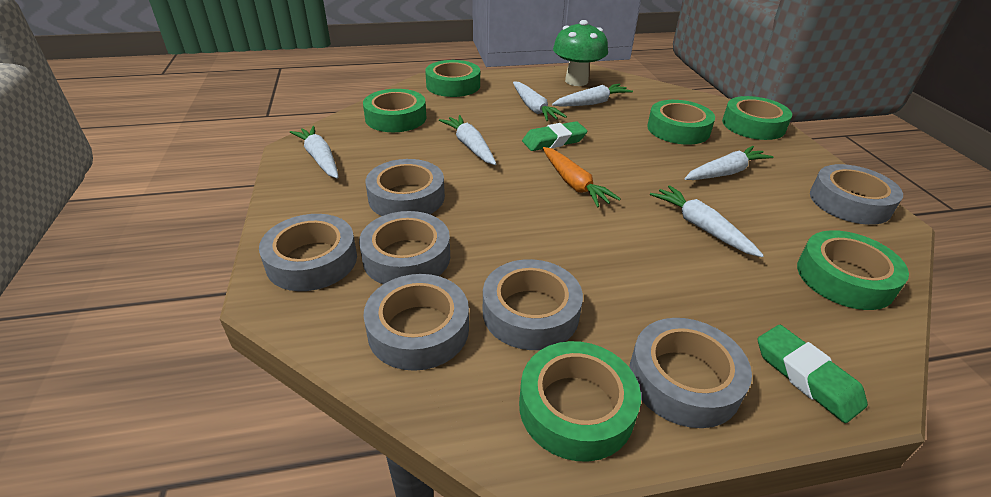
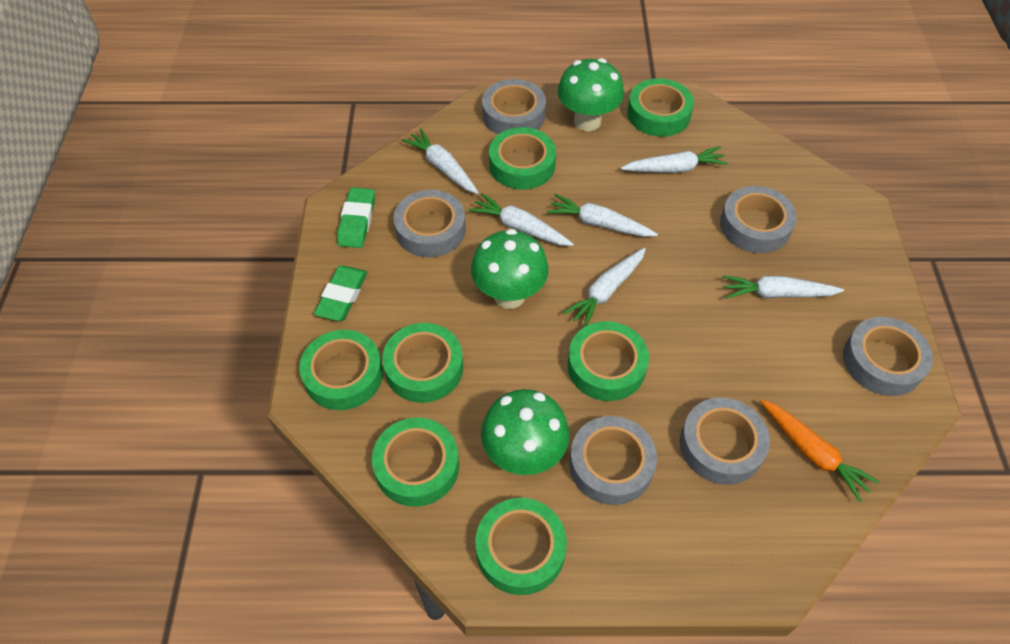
green mushroom: [553,20,608,86] = 1 -> [471,229,549,309] [481,389,569,475] [558,58,624,131] = 3
green tape: [363,89,426,132] [425,60,480,97] [519,341,641,462] [647,100,715,145] [722,96,792,140] [797,230,909,310] = 6 -> [299,330,383,410] [372,417,459,507] [382,323,463,403] [475,498,567,595] [489,127,556,190] [568,321,649,401] [627,78,694,137] = 7
grey tape: [259,214,357,291] [359,211,450,284] [363,274,469,371] [366,159,445,216] [483,259,583,350] [629,318,752,428] [810,164,903,225] = 7 -> [393,190,466,257] [482,79,546,134] [569,416,657,505] [680,397,770,485] [720,186,797,253] [843,317,933,396] = 6

